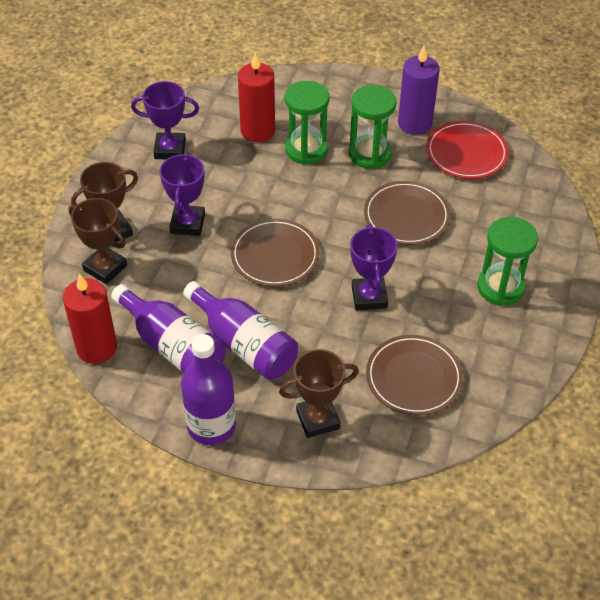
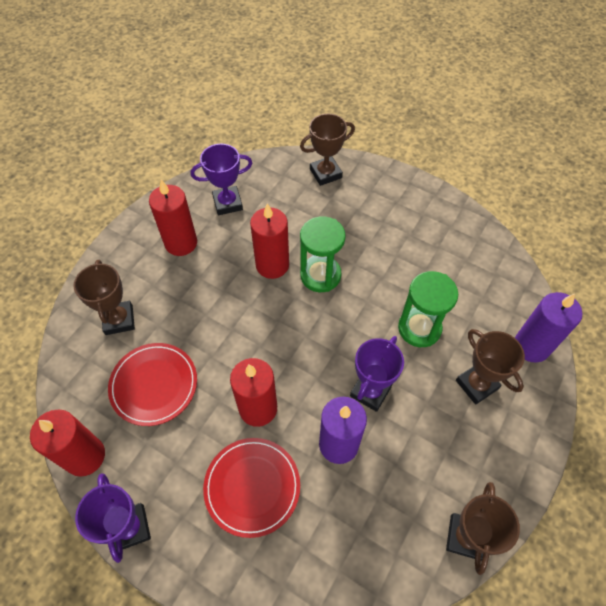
brown plate: [231,219,320,287] [364,181,451,245] [366,335,463,415] = 3 -> none = 0
brown trophy: [69,198,127,284] [71,162,138,242] [279,349,359,438] = 3 -> [73,260,135,335] [300,114,355,186] [446,482,520,575] [456,329,525,404] = 4
green hourglass: [285,81,329,165] [349,85,397,169] [477,217,538,306] = 3 -> [300,216,346,292] [398,271,458,347] = 2
purple bottle: [111,284,226,373] [181,334,236,445] [183,281,298,380] = 3 -> none = 0
purple candle: [398,46,440,135] = 1 -> [319,397,367,464] [515,292,583,363] = 2
red candle: [63,274,117,364] [238,53,275,142] = 2 -> [30,410,105,477] [149,180,197,256] [230,358,277,427] [250,203,289,279] = 4
red plate: [426,121,509,179] = 1 -> [108,343,197,426] [203,438,300,538] = 2

